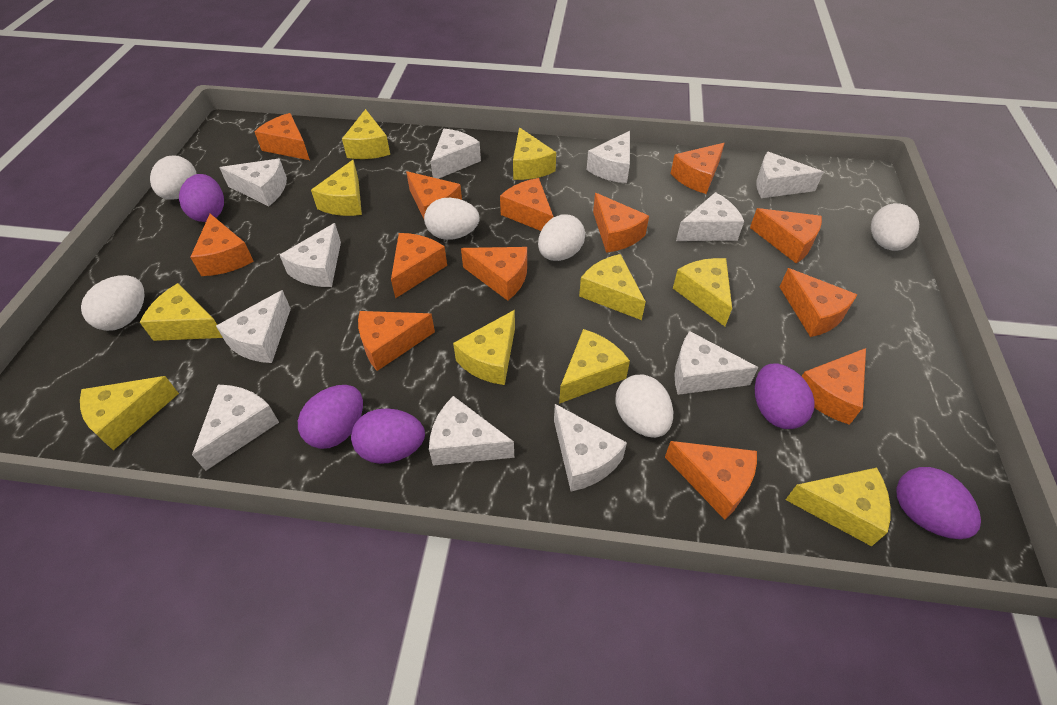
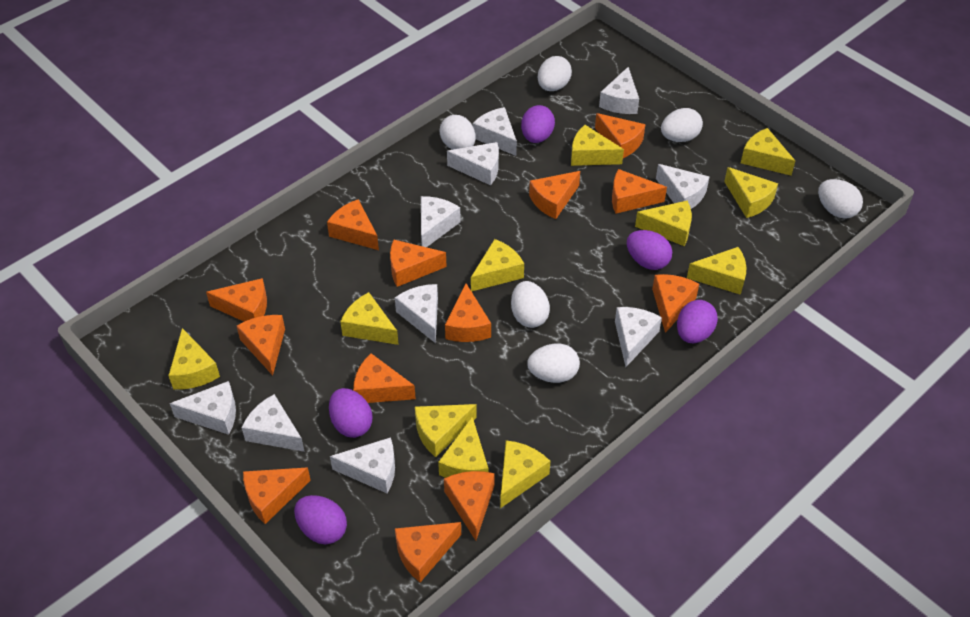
white cheese: [192,385,279,471] [216,290,291,363] [219,159,287,206] [280,223,341,287] [429,396,514,466] [431,129,481,179] [554,404,627,491] [587,131,630,183] [675,331,759,395] [676,192,744,241] [756,152,823,198] = 11 -> [170,381,236,435] [242,394,305,452] [330,437,395,493] [395,284,438,343] [421,196,461,247] [447,142,499,185] [473,107,517,156] [599,67,639,114] [615,307,662,367] [656,164,709,209] = 10
yellow cheese: [80,376,179,450] [140,283,223,341] [311,160,362,216] [342,109,390,159] [453,310,515,385] [513,127,556,180] [559,329,630,404] [579,254,646,320] [673,258,732,326] [786,467,891,546] = 10 -> [168,328,220,389] [340,292,399,345] [415,404,477,457] [438,417,488,478] [471,239,524,292] [500,440,550,508] [571,125,624,166] [635,201,692,246] [687,247,746,295] [724,167,778,218] [741,128,795,176] = 11

